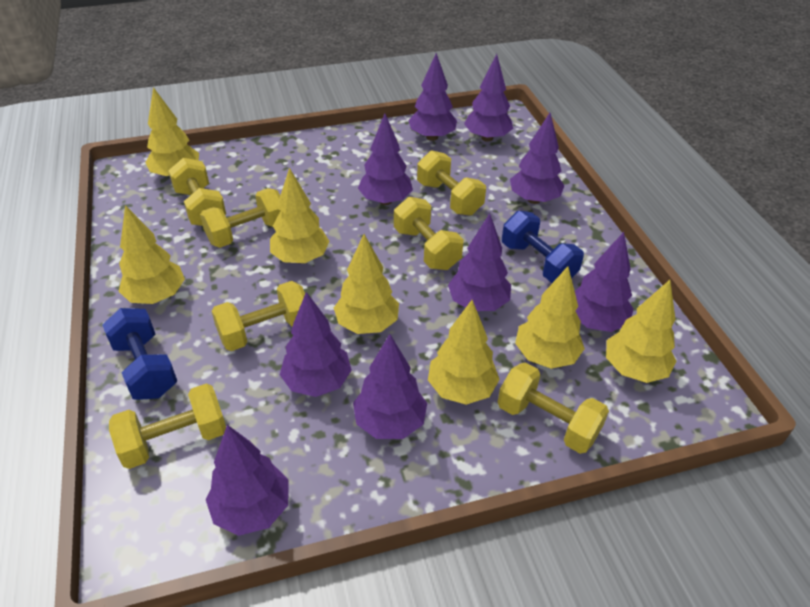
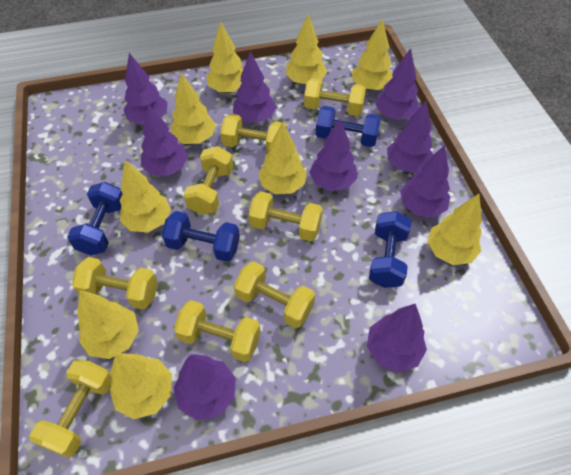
blue dumbbell: [102,308,177,400] [502,211,584,283] = 2 -> [67,182,122,255] [162,211,240,262] [315,106,381,147] [369,211,411,288] = 4
yellow dumbbell: [109,383,226,469] [168,158,226,226] [200,188,280,248] [212,281,305,351] [394,197,464,270] [417,150,486,216] [498,362,609,454] = 7 -> [29,359,112,458] [72,257,158,310] [174,300,261,362] [184,146,233,215] [220,114,287,153] [234,261,315,328] [248,191,323,241] [304,78,366,116] = 8
yellow tree: [119,205,185,304] [145,87,199,176] [270,168,330,263] [334,234,399,334] [428,300,500,405] [515,266,585,369] [606,280,676,383] = 7 -> [77,290,139,359] [110,353,172,419] [120,160,171,232] [170,72,216,144] [207,22,243,93] [258,122,307,194] [285,14,327,85] [352,19,393,90] [427,194,482,265] = 9

